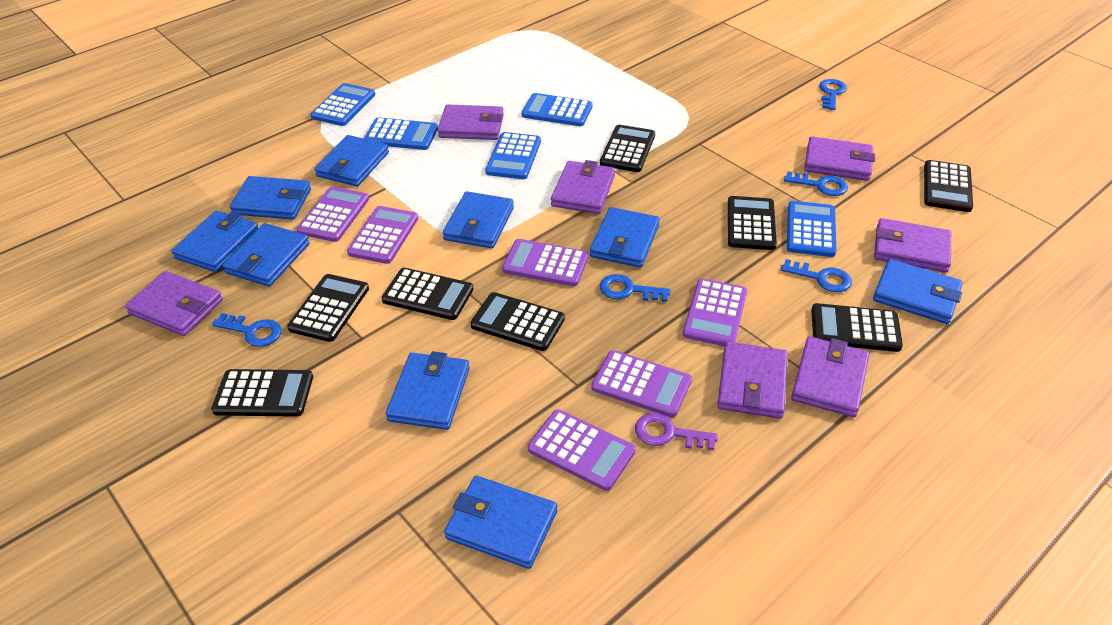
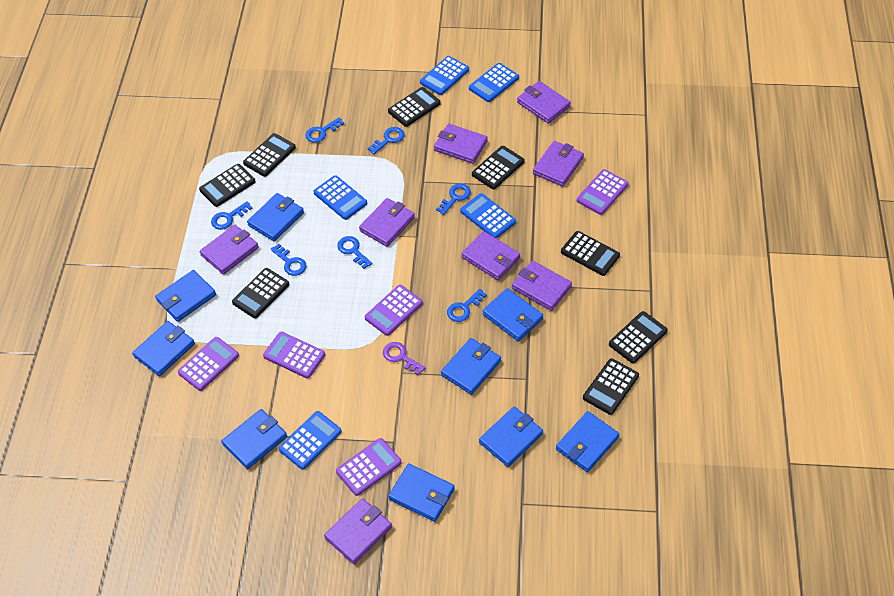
blue key: [212,313,282,347] [600,274,671,302] [781,259,852,292] [784,171,848,196] [819,79,847,110] = 5 -> [211,201,252,230] [271,244,306,276] [305,117,344,143] [337,236,372,269] [368,127,405,154] [436,183,471,215] [447,289,487,322] = 7
purple calculator: [297,187,369,242] [347,206,418,264] [502,239,589,286] [528,409,636,491] [592,350,692,417] [683,279,747,346] = 6 -> [178,337,239,391] [263,332,325,379] [336,438,402,496] [365,285,423,336] [577,169,628,215] = 5
purple wallet: [125,271,223,336] [438,104,504,140] [551,160,615,214] [717,342,788,419] [791,337,869,417] [804,136,875,181] [874,218,951,273] = 7 -> [200,225,259,275] [324,498,392,564] [359,198,415,247] [434,123,488,164] [461,231,520,280] [512,261,572,311] [517,81,571,124] [533,141,584,187] = 8

